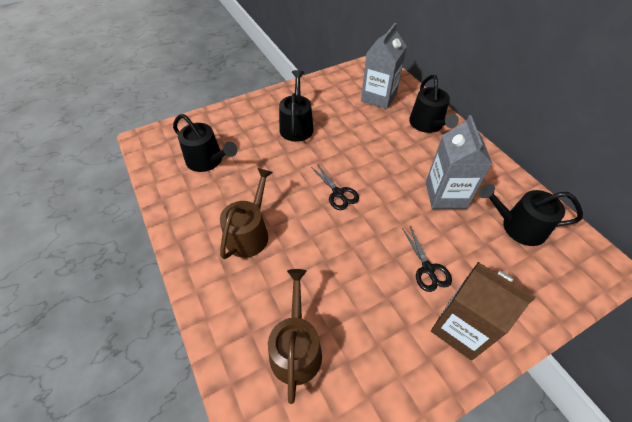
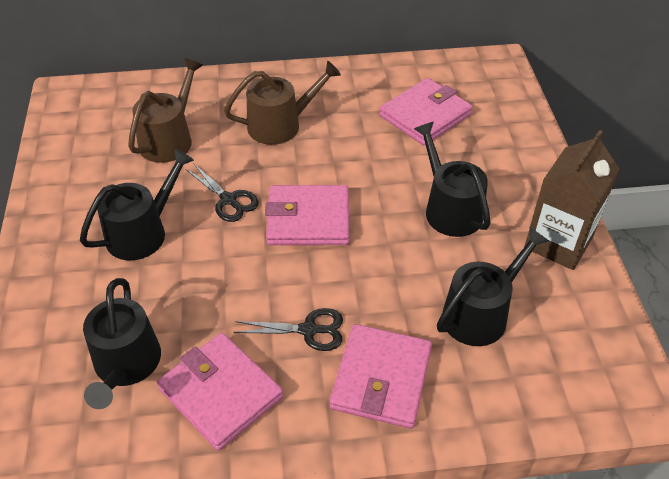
grey carton: [361,23,407,109] [426,115,492,209] = 2 -> none = 0
pink wallet: none = 0 -> [157,333,283,451] [265,185,350,245] [329,324,432,428] [380,78,473,145] = 4

